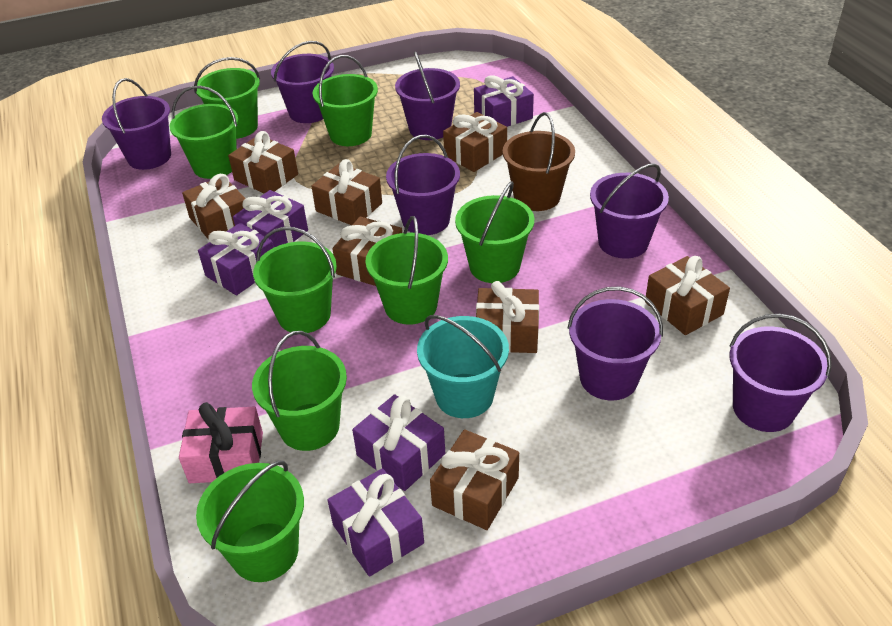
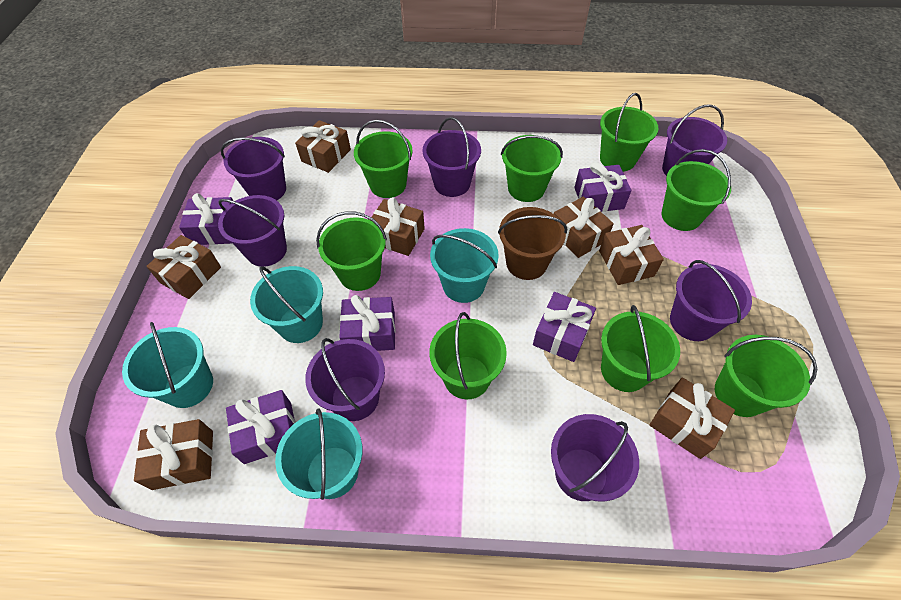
brown gift: [182,174,246,238] [228,131,298,194] [311,159,382,225] [332,217,402,286] [430,429,519,530] [443,112,507,172] [476,281,539,353] [645,256,730,335] = 8 -> [134,419,213,490] [146,235,221,299] [295,120,351,173] [371,197,425,256] [554,196,614,258] [599,225,664,285] [650,377,735,459] = 7
pink gift: [179,402,263,483] = 1 -> none = 0
turquoise bucket: [417,315,509,418] = 1 -> [122,322,213,408] [250,266,323,343] [275,408,362,500] [430,228,499,303] = 4

